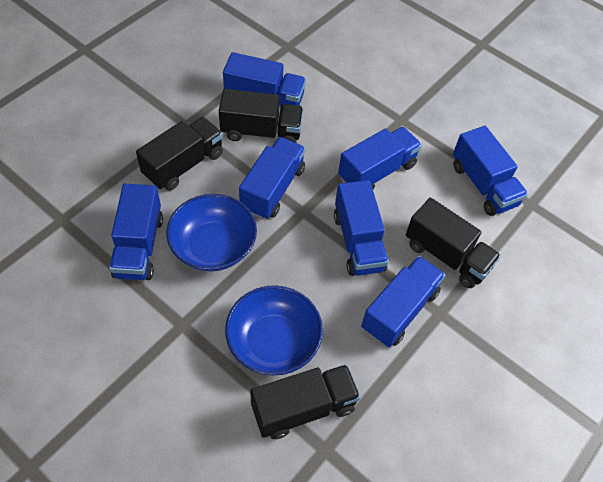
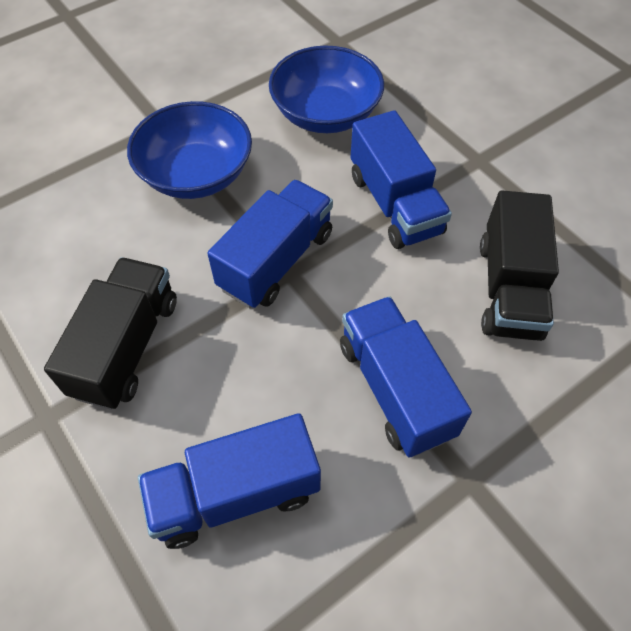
black truck: [136,117,223,191] [219,89,303,143] [250,364,360,439] [406,198,501,288] = 4 -> [44,257,177,410] [480,191,559,341] = 2
blue truck: [109,184,163,280] [223,52,306,107] [239,137,306,220] [334,180,389,276] [338,127,422,189] [361,256,445,347] [453,126,528,216] = 7 -> [138,413,321,549] [207,180,333,308] [340,296,472,457] [351,110,452,249] = 4

